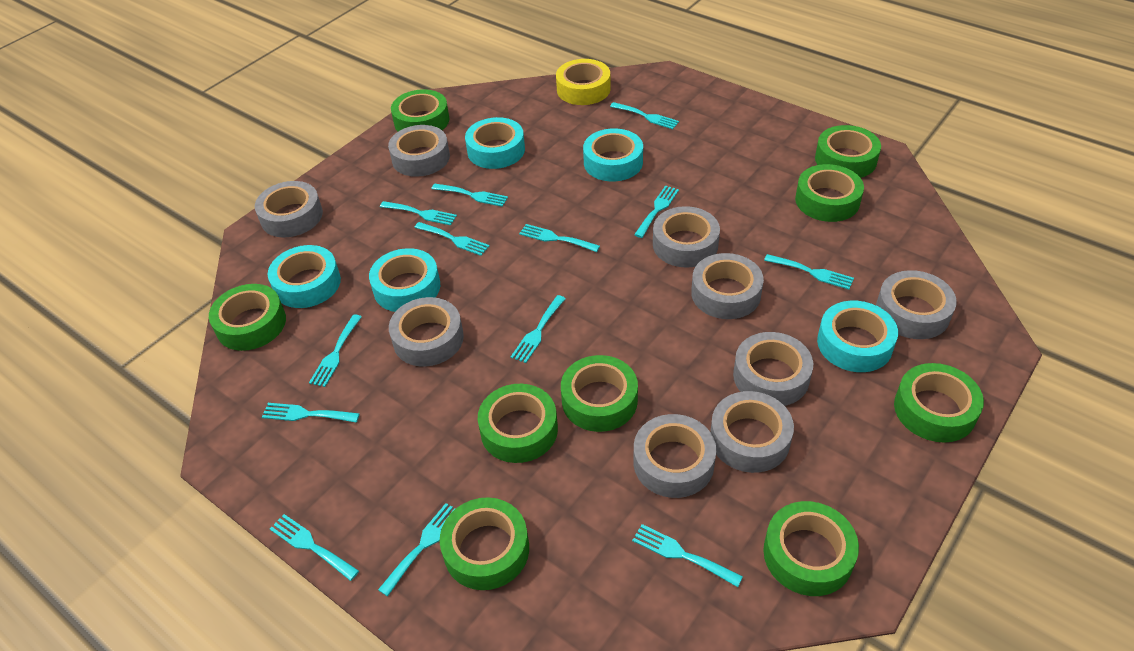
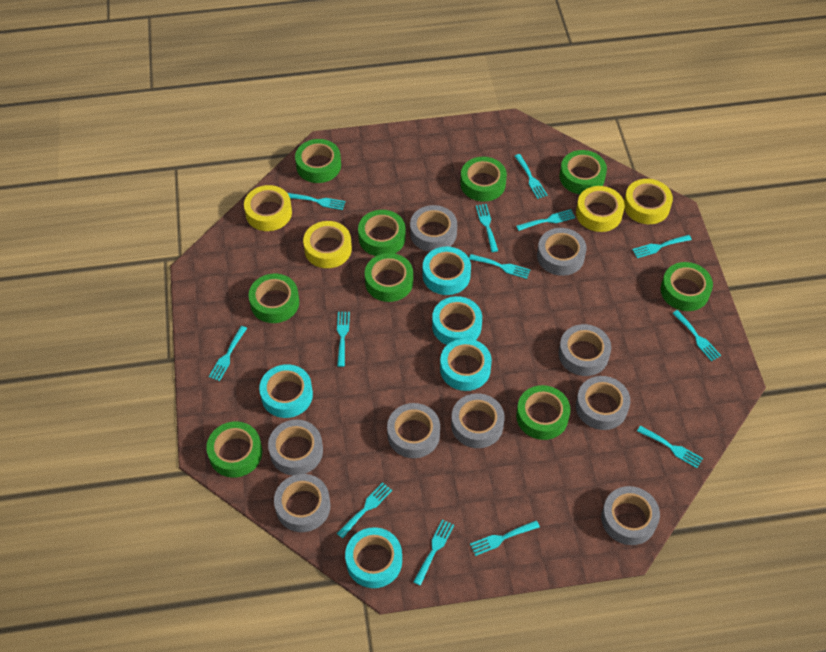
yellow tape: [556,59,611,105] = 1 -> [244,185,292,231] [303,221,352,268] [576,186,625,232] [624,179,673,224] = 4

